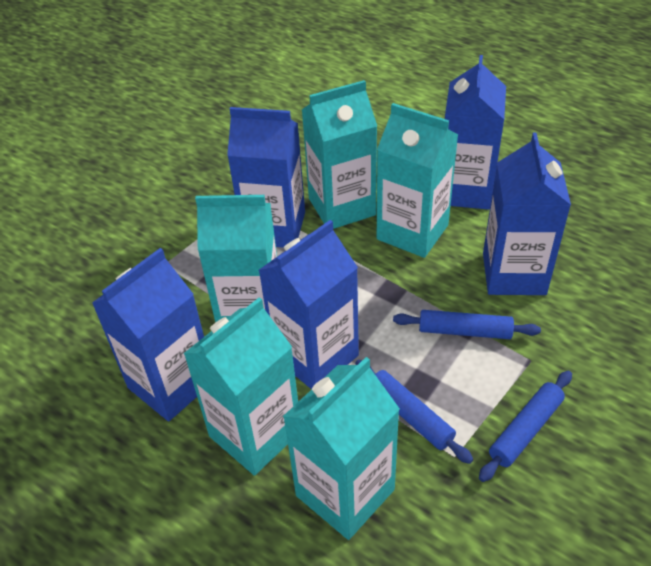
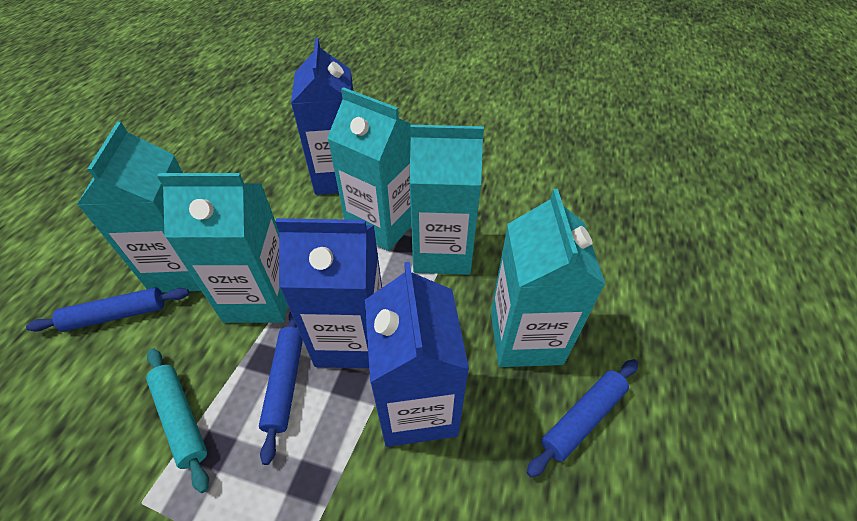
blue carton: [92,248,204,422] [227,107,305,248] [259,220,359,389] [445,55,506,210] [483,133,571,295] = 5 -> [276,218,382,368] [291,38,354,195] [365,262,469,447] = 3
turquoise rolling pin: none = 0 -> [146,348,209,493] = 1

